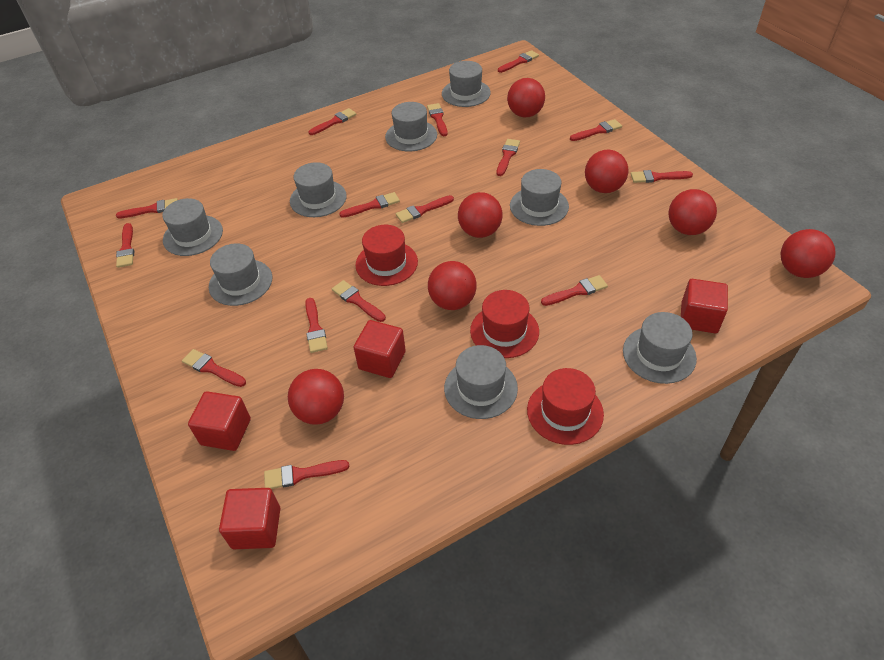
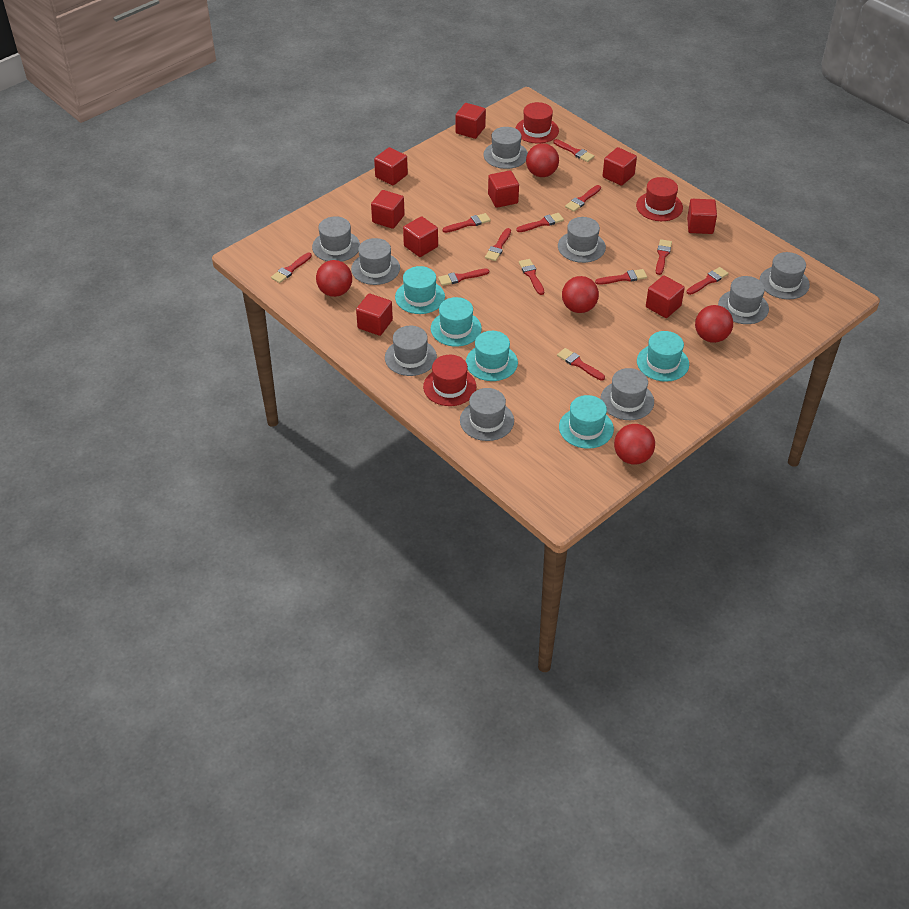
grey hat: [162,198,223,256] [209,243,272,306] [290,162,347,217] [385,102,437,151] [442,61,491,107] [444,345,518,419] [510,169,569,226] [623,312,697,384] = 8 -> [312,216,360,262] [351,238,400,285] [385,326,437,376] [460,388,514,441] [484,127,528,169] [558,217,606,263] [600,368,654,420] [718,276,769,324] [760,252,810,299] = 9
red ball: [288,369,344,425] [428,261,477,310] [458,192,503,238] [507,78,545,117] [585,150,628,193] [668,189,717,235] [780,229,835,278] = 7 -> [316,260,352,297] [526,143,559,177] [562,276,599,313] [614,424,655,464] [695,305,733,343] = 5
red brush: [116,198,178,219] [116,223,134,268] [182,349,246,387] [264,460,349,489] [305,298,328,353] [308,108,356,135] [332,280,386,322] [339,192,400,218] [396,195,454,223] [427,103,448,136] [497,139,520,176] [498,50,539,73] [541,275,608,306] [570,119,622,141] [631,170,693,183] = 15 -> [271,253,312,283] [438,268,489,286] [443,213,491,233] [485,228,511,261] [516,213,564,232] [519,259,544,295] [553,139,594,162] [557,348,605,381] [565,185,601,212] [595,269,647,285] [656,239,672,275] [687,267,729,295] = 12
red cube: [188,391,251,451] [219,488,280,549] [353,320,406,378] [681,279,728,333] = 4 -> [356,293,393,336] [371,190,405,229] [374,147,408,185] [403,216,438,257] [456,103,486,139] [488,170,519,208] [603,147,637,186] [646,275,685,318] [687,199,717,234] = 9
turquoise hat: none = 0 -> [395,266,445,314] [431,297,482,346] [466,331,518,381] [559,395,614,449] [637,331,689,382] = 5

